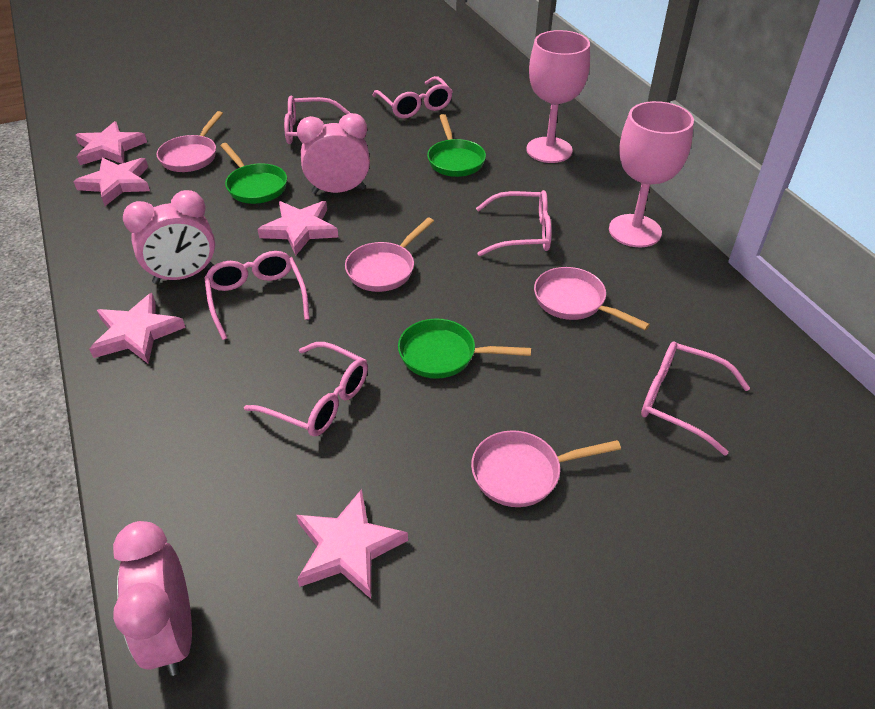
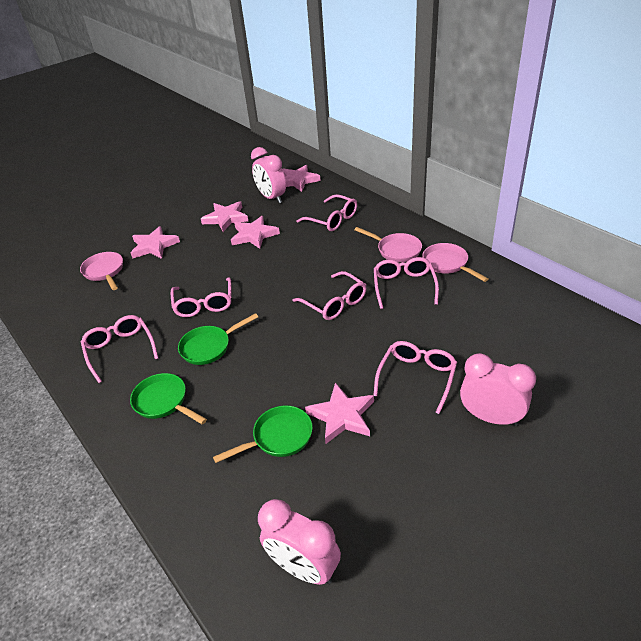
pink goblet: [526,30,590,163] [609,101,694,247] = 2 -> none = 0
pink pan: [156,111,223,172] [345,217,434,292] [471,430,621,507] [534,267,650,330] = 4 -> [80,252,123,290] [354,227,422,262] [422,243,488,282] = 3

